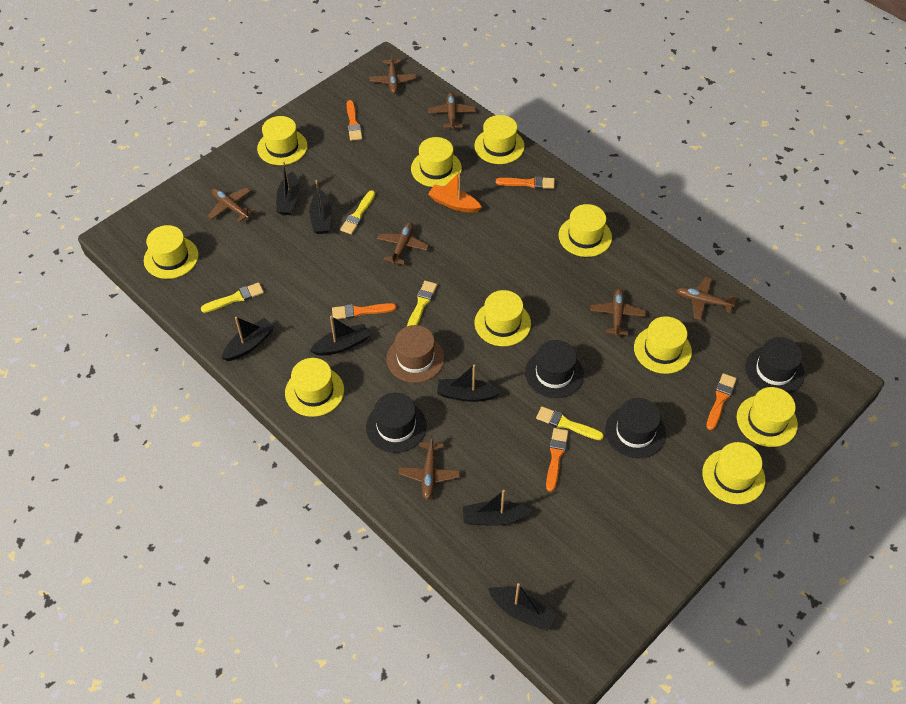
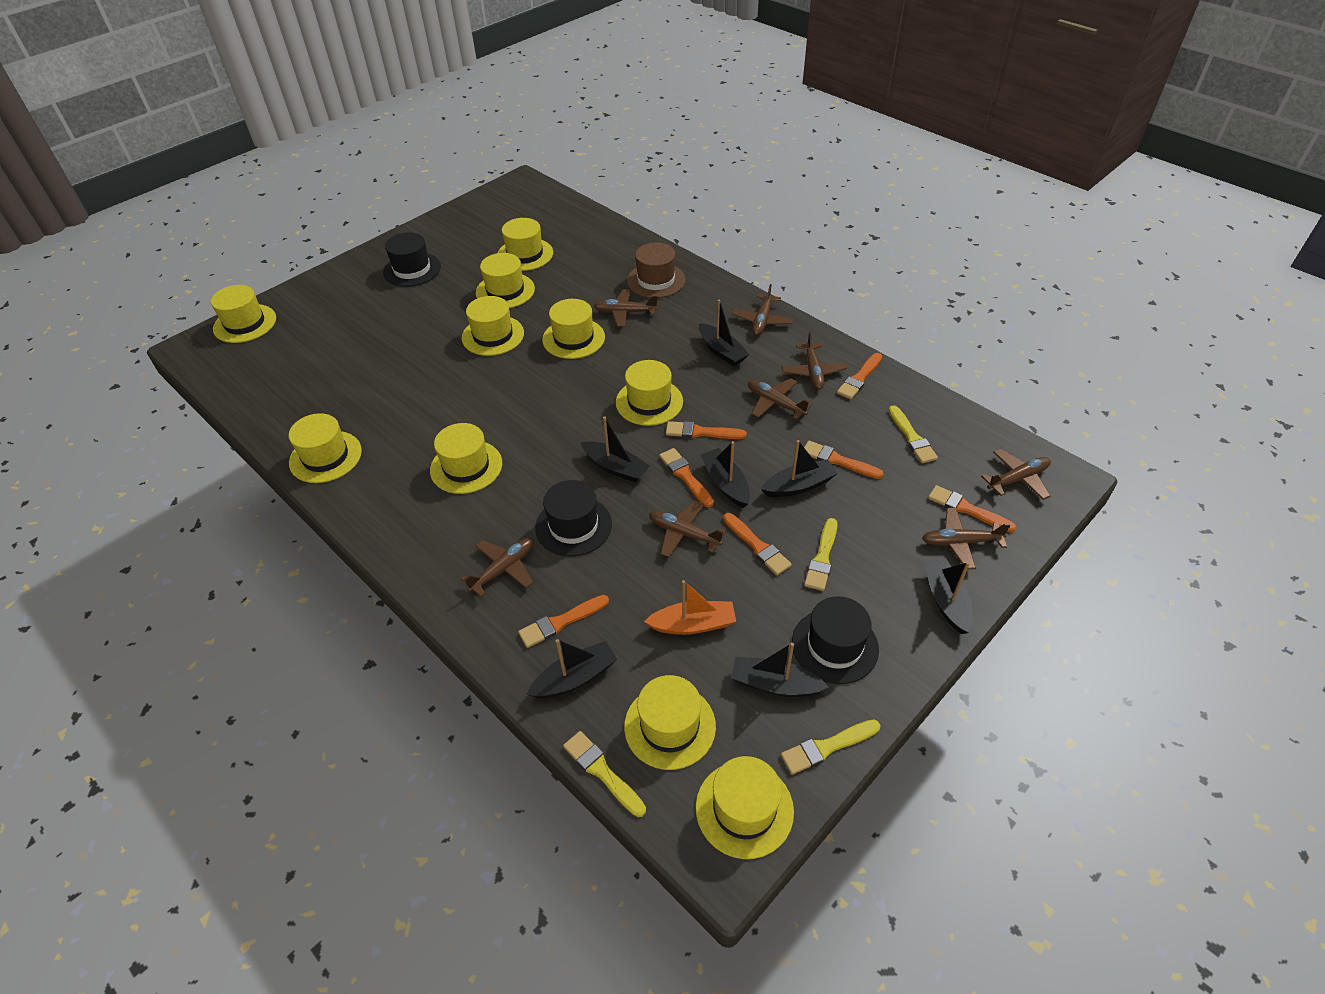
black hat: [366,393,426,453] [525,340,584,398] [605,398,666,458] [745,337,804,394] = 4 -> [383,232,441,287] [535,480,612,557] [792,596,879,684] = 3
brown plane: [208,188,255,222] [370,51,416,94] [377,222,429,265] [399,435,460,500] [428,92,476,130] [590,288,646,337] [676,277,737,320] = 7 -> [461,538,534,597] [594,289,658,327] [649,501,726,557] [732,284,793,336] [748,379,812,420] [782,332,847,390] [922,508,1011,569] [981,449,1051,500] = 8
orange brush: [332,303,397,319] [347,100,362,141] [496,176,555,189] [546,428,569,492] [706,373,737,430] = 5 -> [518,595,609,648] [659,448,714,507] [666,421,747,439] [723,513,792,575] [804,441,884,479] [837,353,882,399] [928,485,1016,532] = 7

